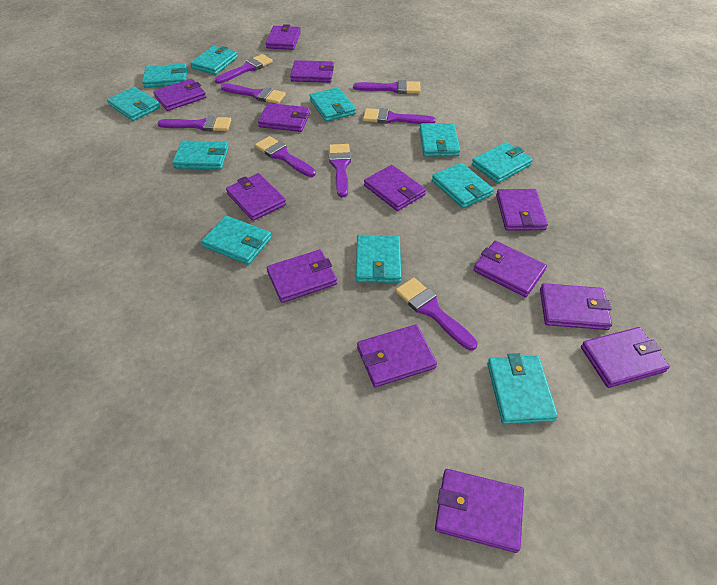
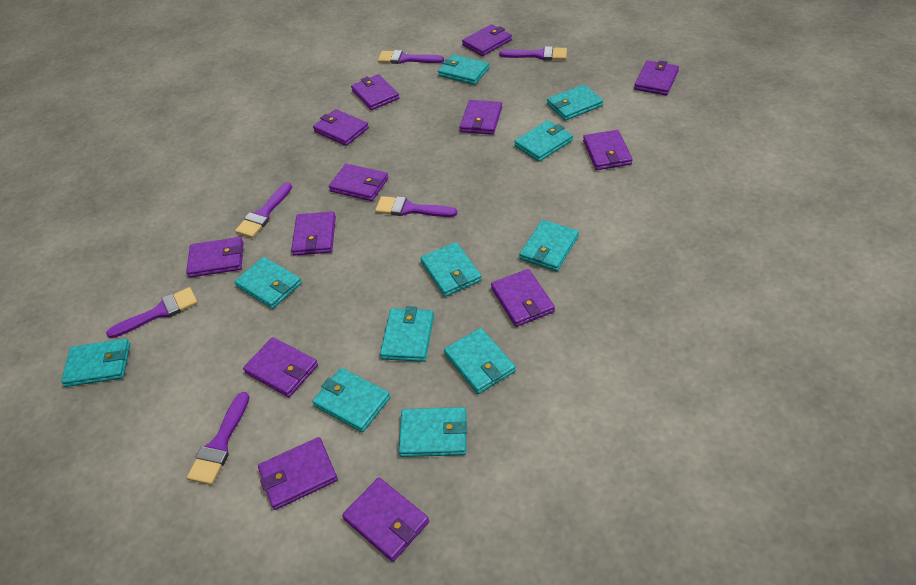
purple brush: [157,116,231,131] [215,54,273,84] [221,83,286,104] [255,136,316,177] [329,144,351,197] [353,80,421,94] [363,108,436,124] [395,278,478,350] = 8 -> [106,287,198,338] [187,392,250,485] [235,182,292,238] [375,196,457,217] [378,50,444,64] [499,46,567,60] = 6

